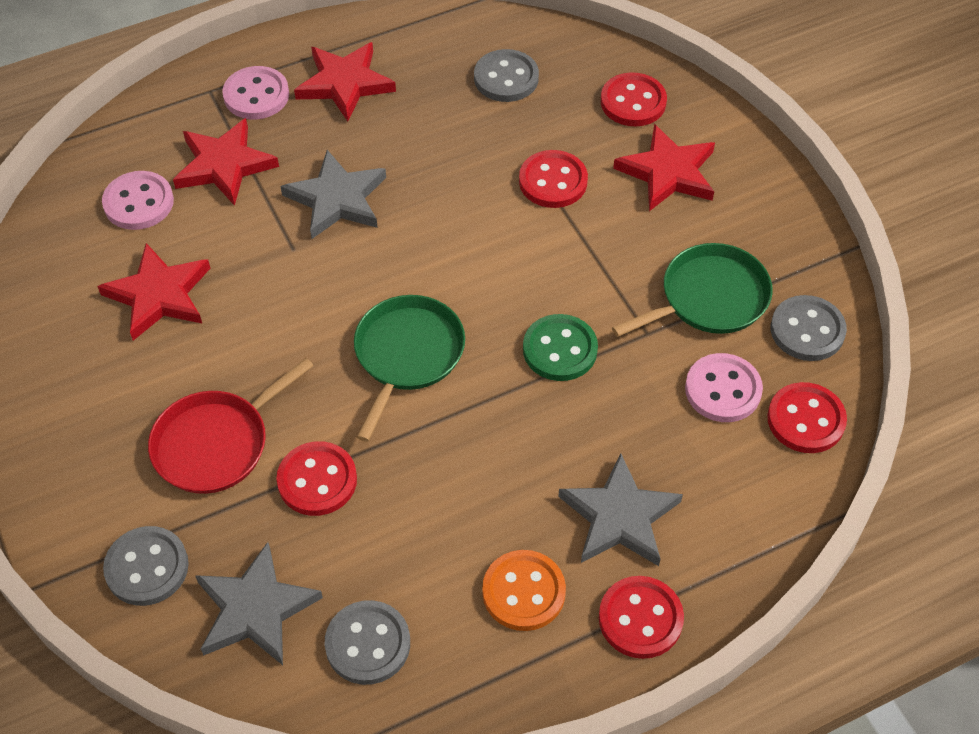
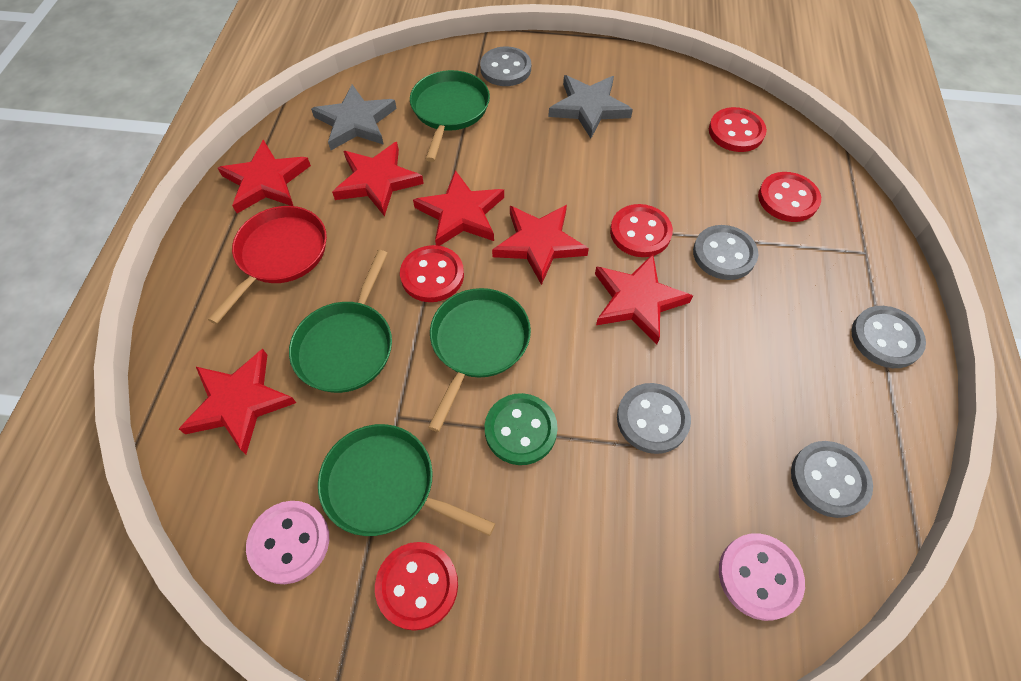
green pan: [354,295,465,442] [612,243,773,337] = 2 -> [289,250,392,393] [318,424,495,536] [410,70,490,162] [428,288,531,432] = 4
grey button: [103,526,189,606] [325,600,410,685] [474,49,539,102] [771,295,847,361] = 4 -> [480,46,531,86] [617,383,691,454] [693,225,758,280] [791,441,873,518] [851,306,926,368] = 5
grey star: [195,542,323,665] [280,150,386,239] [558,453,683,566] = 3 -> [311,84,397,150] [548,75,633,138] = 2
orange button: [482,550,566,631] = 1 -> none = 0
pink button: [102,171,174,230] [222,66,289,119] [685,353,763,422] = 3 -> [246,501,329,584] [719,533,805,621] = 2
red star: [97,243,210,341] [173,118,279,206] [294,42,396,122] [613,124,715,211] = 4 -> [179,349,296,454] [218,140,311,213] [332,142,424,216] [413,170,504,246] [492,205,589,285] [595,254,693,344] = 6

